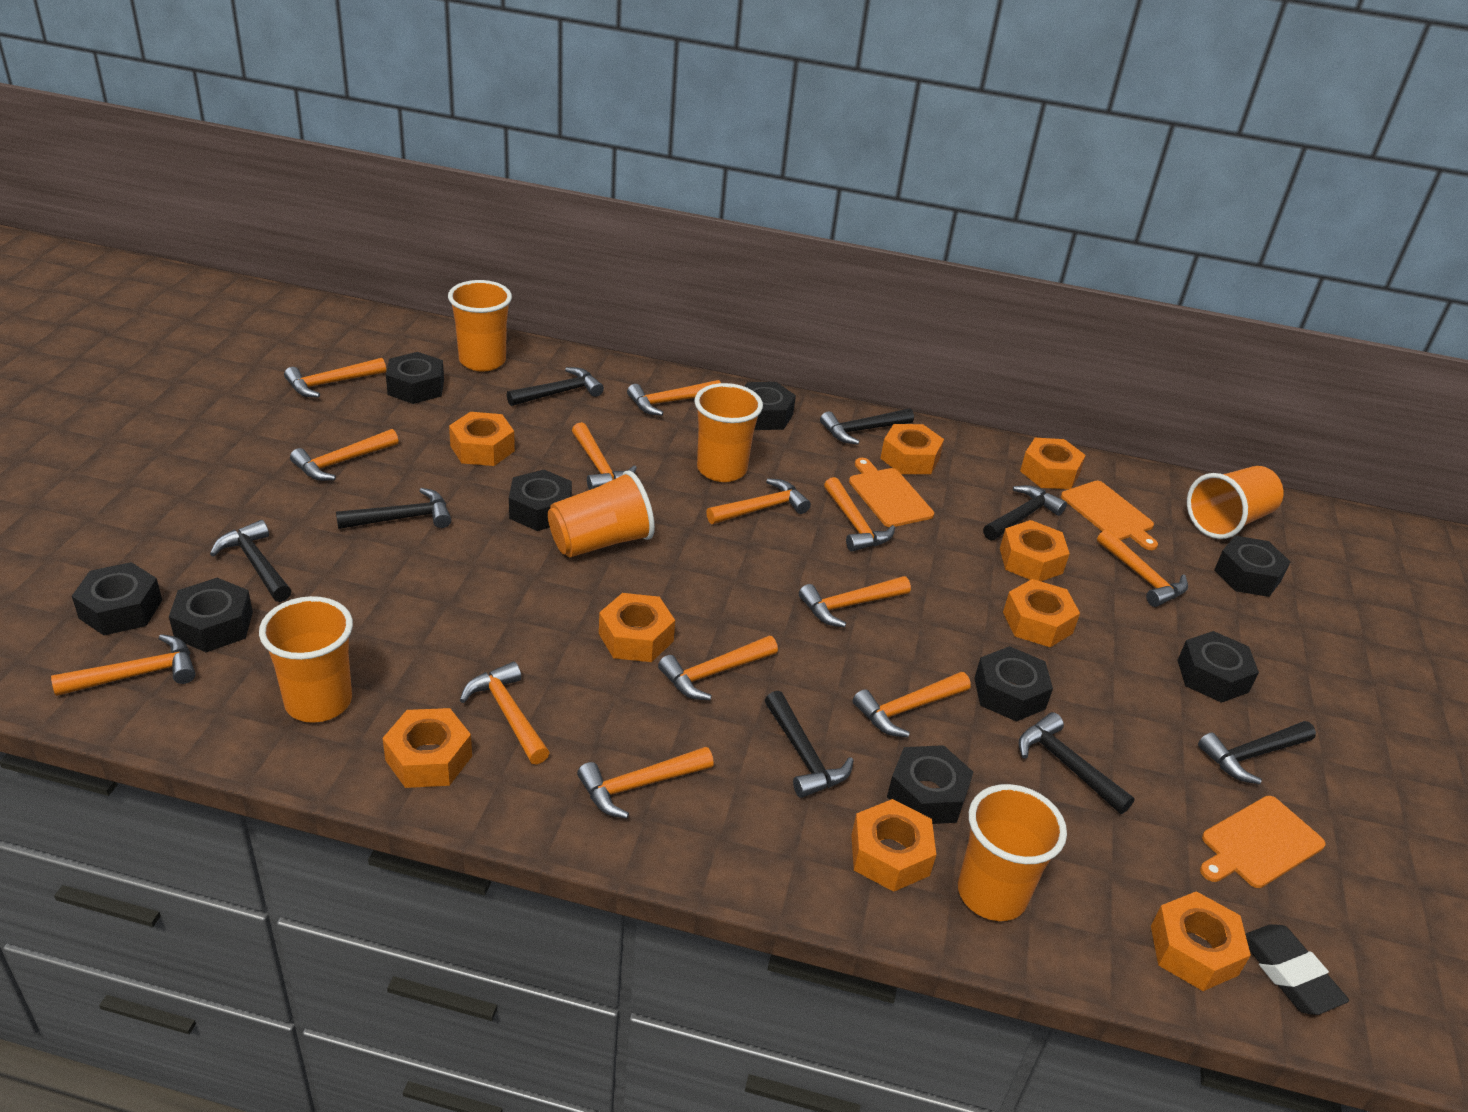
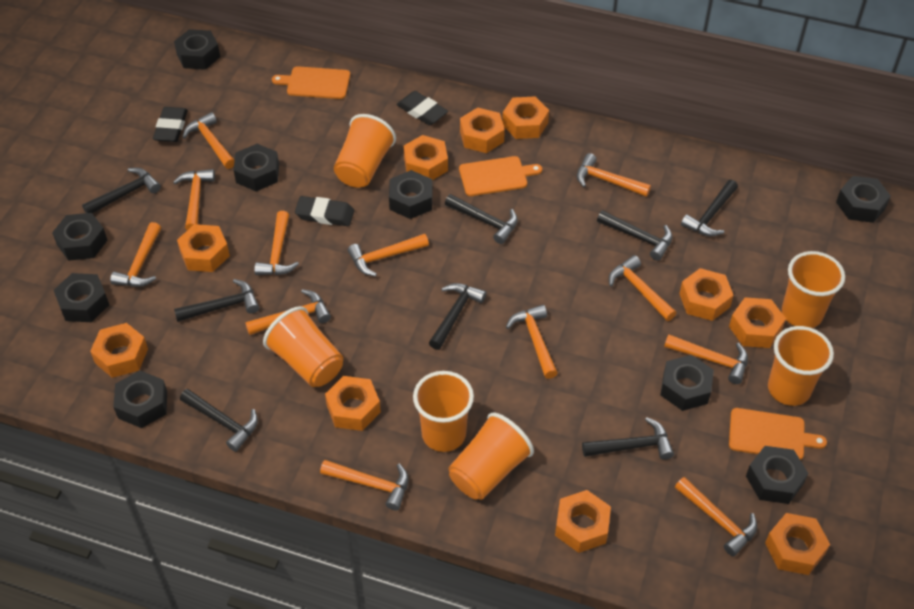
black eraser: [1245,924,1349,1015] = 1 -> [153,107,188,142] [295,196,354,226] [396,91,448,125] = 3
orange hammer: [51,634,196,696] [284,358,386,397] [290,429,399,481] [460,662,550,765] [572,422,637,490] [577,747,714,819] [627,380,721,416] [658,636,778,700] [706,478,811,524] [799,576,911,628] [824,477,895,552] [853,672,971,737] [1097,529,1188,607] = 13 -> [110,222,161,287] [173,169,215,230] [183,112,235,169] [245,289,331,335] [254,211,299,275] [320,460,409,511] [348,234,429,277] [506,305,558,379] [577,153,651,197] [609,255,676,321] [664,334,748,384] [675,477,757,556] = 12
orange nut: [383,708,472,788] [449,412,515,466] [599,593,675,662] [851,799,936,892] [880,424,944,474] [1000,520,1070,581] [1003,579,1080,647] [1020,438,1086,489] [1151,891,1251,991] = 9 -> [90,323,148,378] [177,224,230,272] [325,376,381,431] [403,135,448,180] [460,107,505,153] [502,96,549,139] [555,490,611,553] [679,268,734,321] [729,297,786,348] [765,513,830,575] = 10

